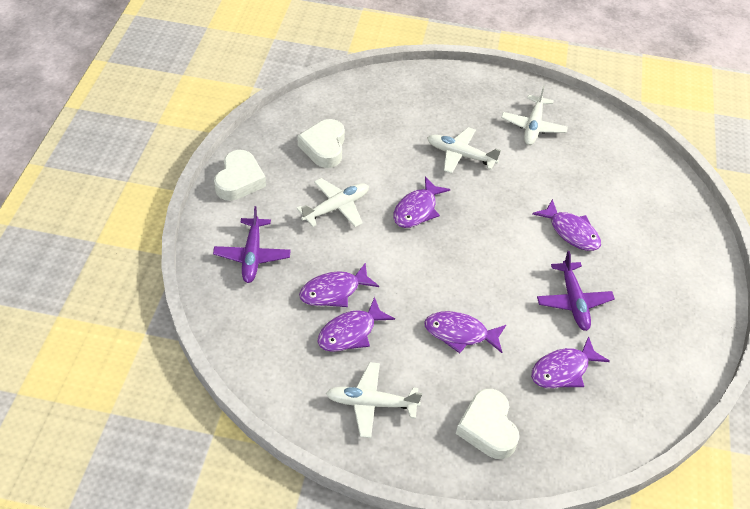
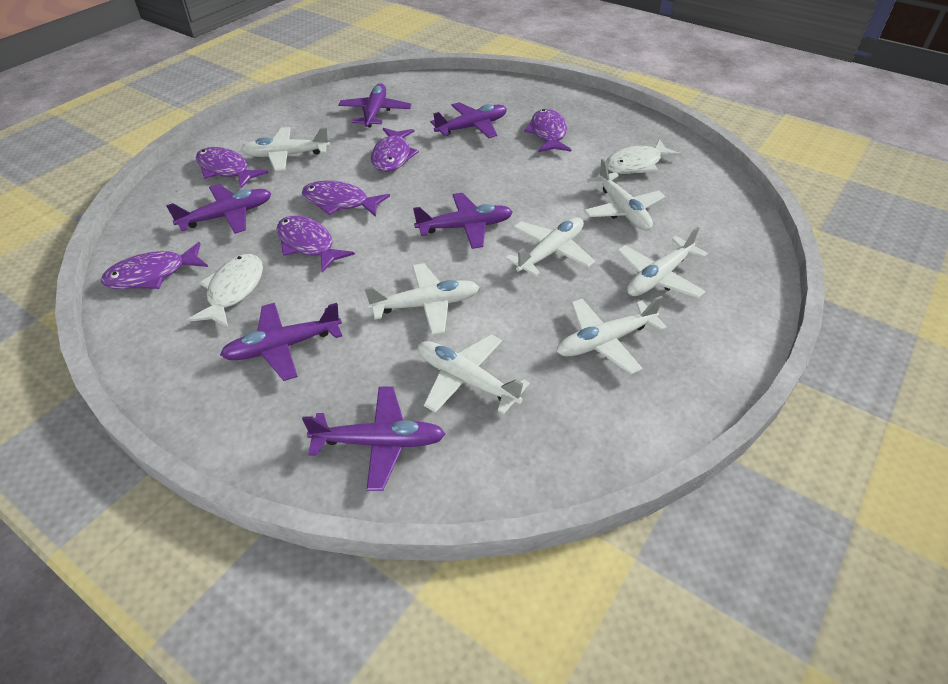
purple plane: [213,206,291,283] [537,251,615,331] = 2 -> [166,184,271,234] [220,303,342,381] [302,387,445,491] [338,83,412,127] [413,193,513,249] [430,102,507,138] = 6
white fish: none = 0 -> [187,254,263,328] [606,139,682,174] = 2
white heart: [214,150,266,201] [298,119,345,168] [456,389,519,459] = 3 -> none = 0
white plane: [296,178,369,227] [326,362,422,438] [427,127,501,173] [501,86,568,145] = 4 -> [240,127,330,171] [365,263,480,335] [418,335,530,414] [505,217,595,276] [557,296,667,374] [584,159,666,230] [617,226,708,298] = 7

